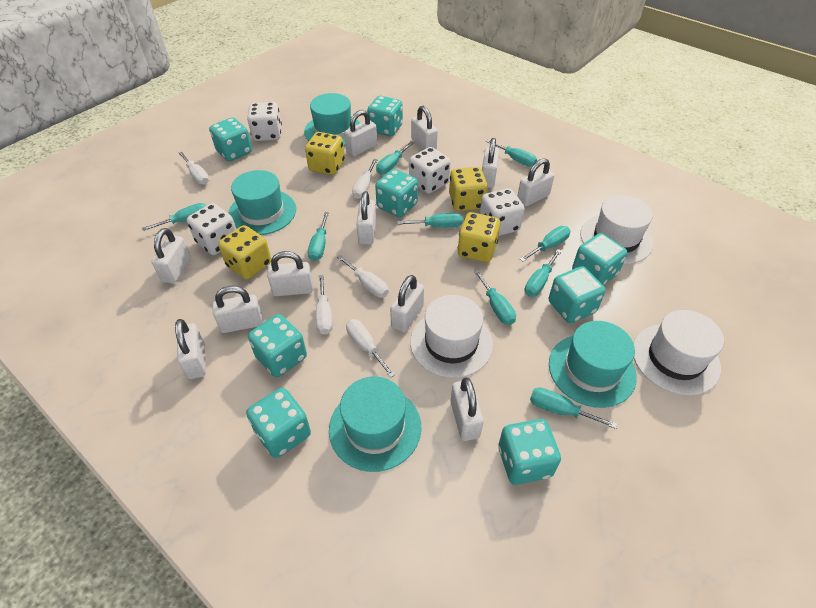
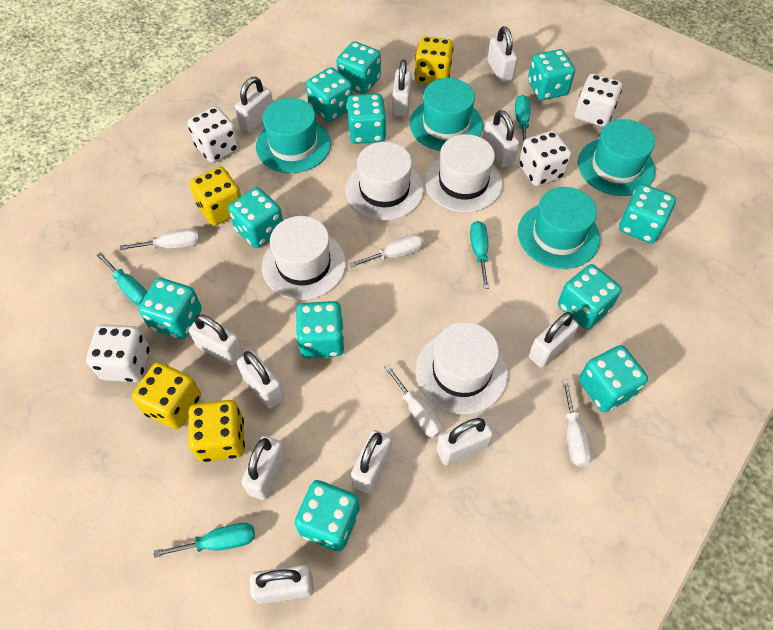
turquoise dice: [209,117,252,161] [246,388,311,458] [248,314,307,377] [367,96,403,137] [375,169,418,217] [498,419,561,485] [549,266,605,323] [572,233,627,285] = 8 -> [138,278,202,339] [228,187,283,248] [294,480,360,551] [296,301,345,358] [306,67,353,122] [336,41,381,94] [346,94,386,144] [528,49,575,100] [558,264,621,329] [579,345,648,412] [619,184,676,243] = 11
turquoise screwdriver: [142,203,206,231] [308,212,329,261] [376,141,414,174] [397,213,463,228] [474,270,516,325] [486,140,537,167] [520,226,570,262] [525,249,562,297] [530,388,617,429] = 9 -> [96,252,147,305] [153,523,255,558] [470,221,489,289] [515,95,530,145] = 4
white hat: [410,295,493,378] [580,195,653,264] [634,310,724,395] = 3 -> [262,216,346,300] [345,142,424,220] [416,322,508,414] [425,134,503,212] = 4
white screwdriver: [178,152,209,185] [316,275,333,335] [337,255,389,298] [346,319,395,378] [352,159,378,199] = 5 -> [120,228,200,250] [349,234,424,268] [384,365,442,438] [562,379,591,467] = 4

